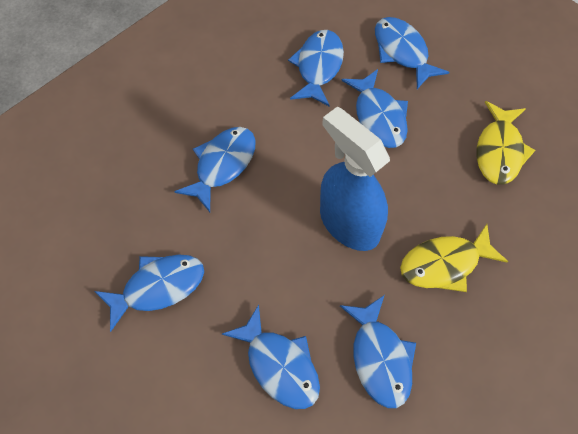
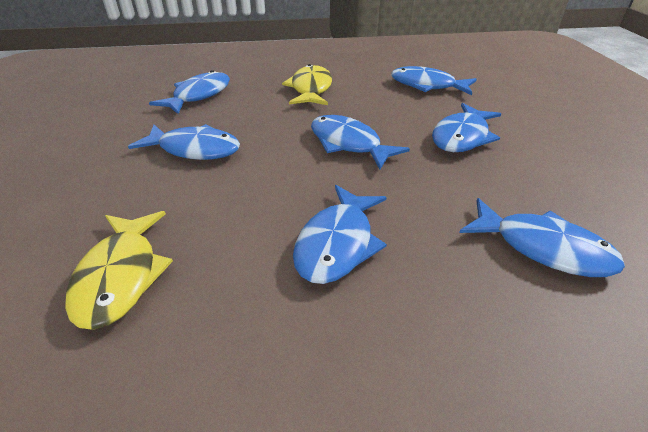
blue spray bottle: [320,107,390,251] = 1 -> none = 0

